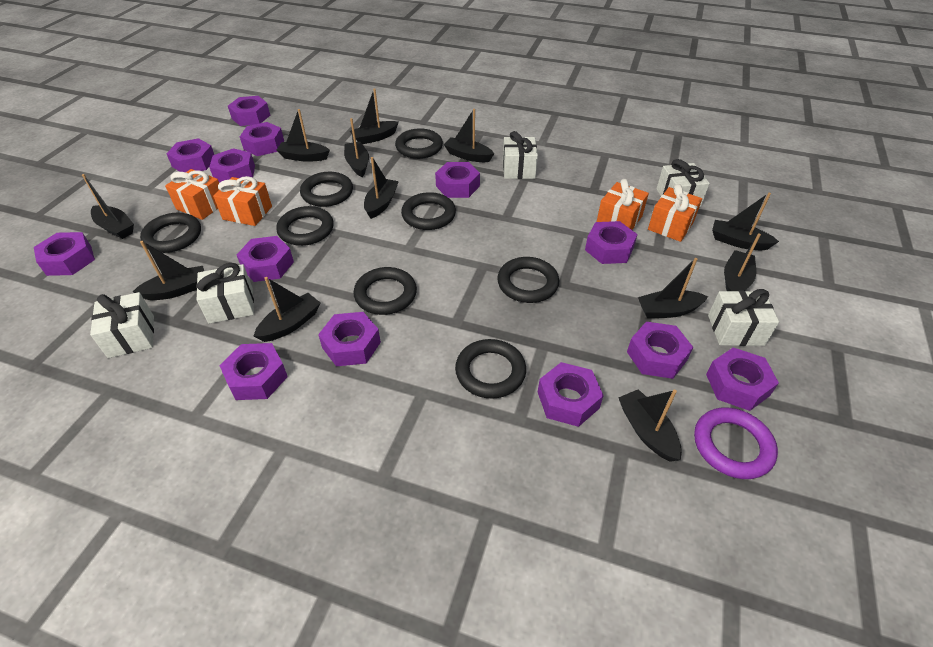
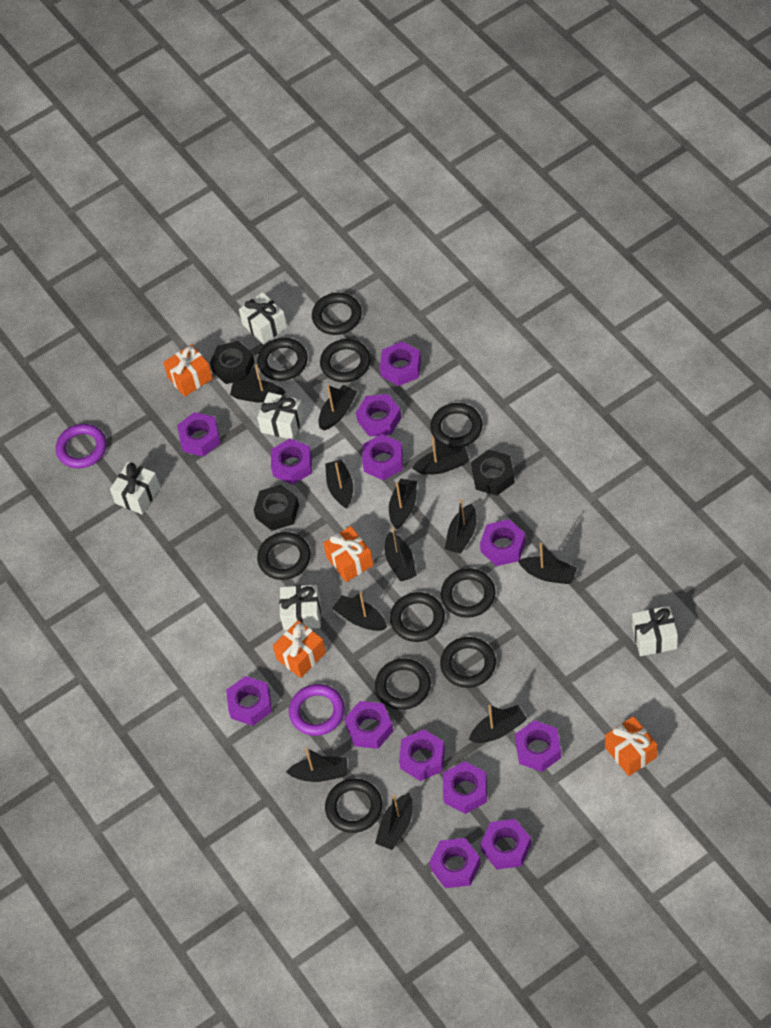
black nut: none = 0 -> [210,341,255,384] [254,484,299,531] [471,449,515,496] = 3
black ring: [140,213,201,253] [276,206,334,246] [300,172,353,207] [353,267,417,315] [395,128,443,159] [401,192,456,230] [455,339,526,399] [497,257,559,303] = 8 -> [257,338,308,381] [257,532,311,580] [312,293,362,335] [320,339,371,383] [325,779,382,833] [375,659,431,710] [390,592,445,642] [430,403,482,448] [440,637,496,688] [441,568,496,618] = 10
purple ring: [694,407,778,479] = 1 -> [56,424,107,469] [289,684,345,736] = 2

